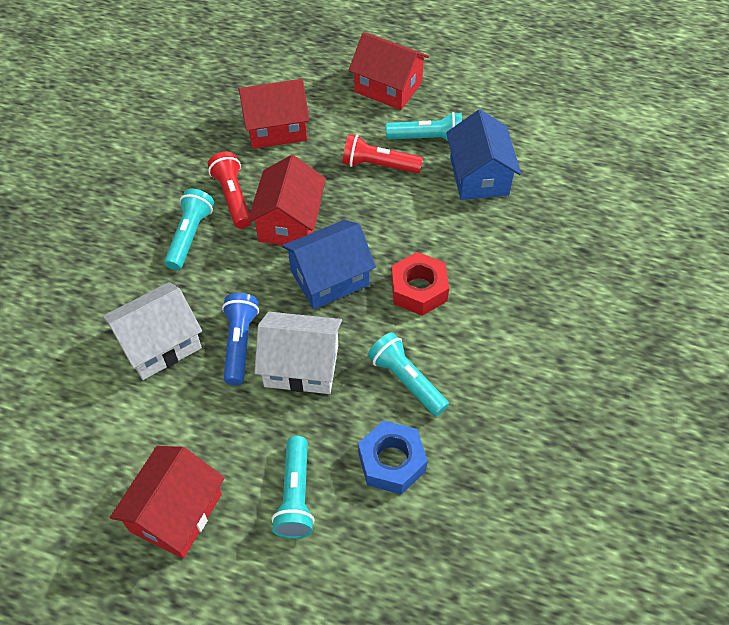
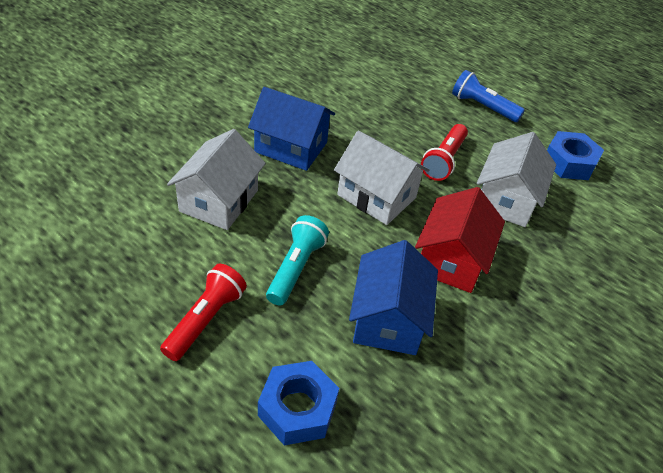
blue nut: [358,420,428,495] = 1 -> [258,361,339,446] [547,131,604,180] = 2
red house: [110,446,225,559] [238,79,310,149] [247,155,326,245] [349,32,429,110] = 4 -> [415,187,505,293] = 1
red nut: [391,252,449,316] = 1 -> none = 0
turquoise flashlight: [164,189,214,270] [271,436,314,539] [368,332,449,417] [386,112,462,141] = 4 -> [266,215,329,306] = 1
white house: [102,282,202,380] [254,312,342,394] = 2 -> [167,129,266,230] [334,131,429,225] [477,132,556,227] = 3

